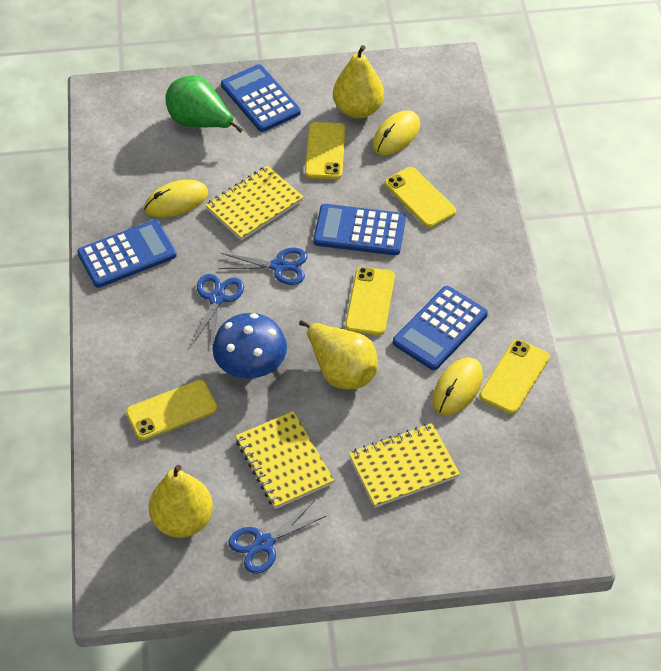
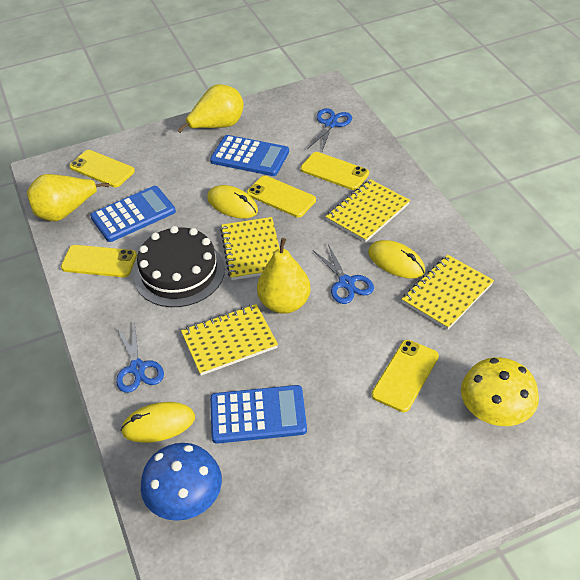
black cake: none = 0 -> [134,226,225,307] = 1
blue calculator: [77,220,177,288] [221,64,301,132] [313,204,406,255] [393,286,488,370] = 4 -> [90,186,176,242] [210,135,289,176] [210,385,307,444] = 3
green pear: [165,75,243,133] = 1 -> none = 0
yellow mushroom: none = 0 -> [461,357,539,426] = 1
yellow notebook: [205,166,304,241] [236,411,334,509] [349,423,460,508] = 3 -> [181,304,278,376] [220,217,280,280] [325,179,410,242] [402,255,494,330] = 4

